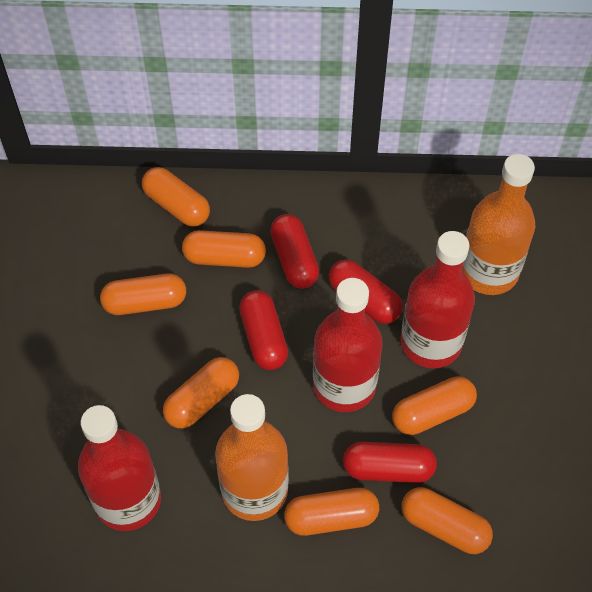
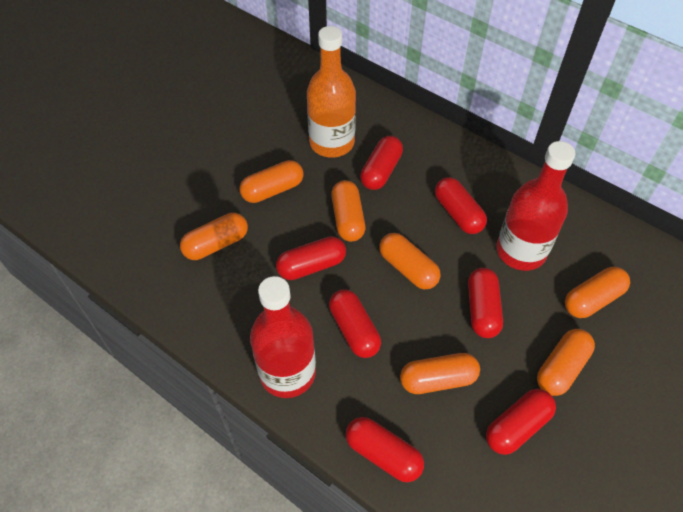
orange bottle: [215,394,289,521] [462,154,535,295] = 2 -> [307,26,356,157] = 1
red bottle: [78,405,161,531] [313,278,383,412] [401,231,475,368] = 3 -> [250,276,316,398] [496,141,575,271] = 2
red capsule: [239,290,288,370] [270,214,319,289] [329,259,403,324] [343,442,437,483] = 4 -> [276,236,346,280] [329,289,381,358] [346,417,424,482] [360,136,403,190] [435,177,487,234] [468,268,503,338] [486,389,556,455] = 7

